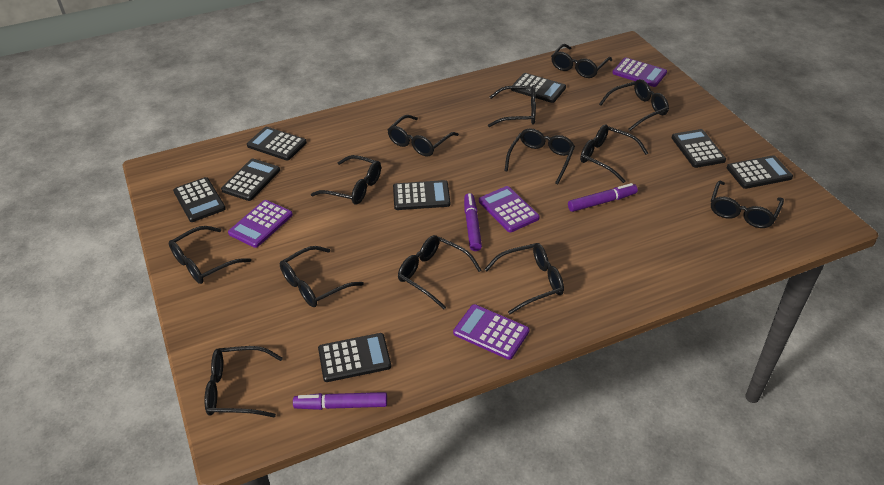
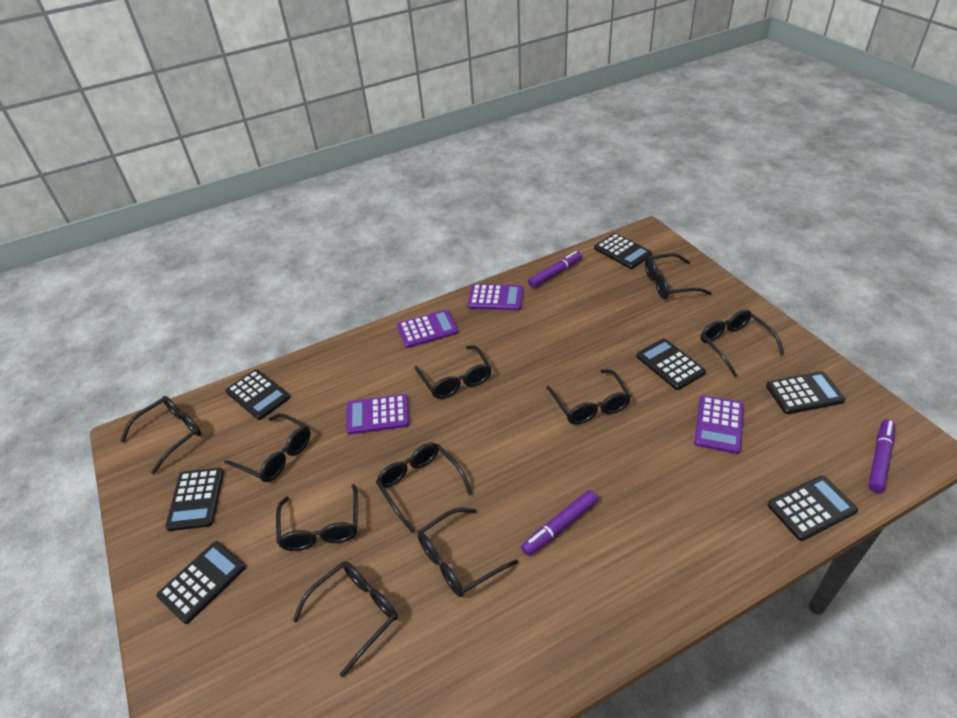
black calculator: [173,177,226,222] [221,158,280,201] [247,127,307,160] [318,333,391,382] [393,180,450,210] [511,73,566,103] [672,129,726,168] [727,155,793,189] = 8 -> [157,541,246,624] [165,468,224,531] [226,369,290,420] [594,233,652,269] [636,338,706,390] [766,371,845,414] [768,475,858,541] = 7
black glasses: [169,226,251,284] [204,346,283,418] [280,246,364,307] [311,155,381,205] [388,115,459,156] [398,235,482,309] [484,243,564,314] [488,85,536,127] [505,128,575,185] [551,44,612,78] [580,124,648,183] [599,79,669,131] [711,181,784,228] = 13 -> [120,396,201,474] [224,413,311,482] [276,484,358,551] [293,561,398,677] [376,443,473,533] [414,345,491,399] [417,508,518,597] [546,369,631,424] [645,253,712,299] [700,310,784,377] = 10

